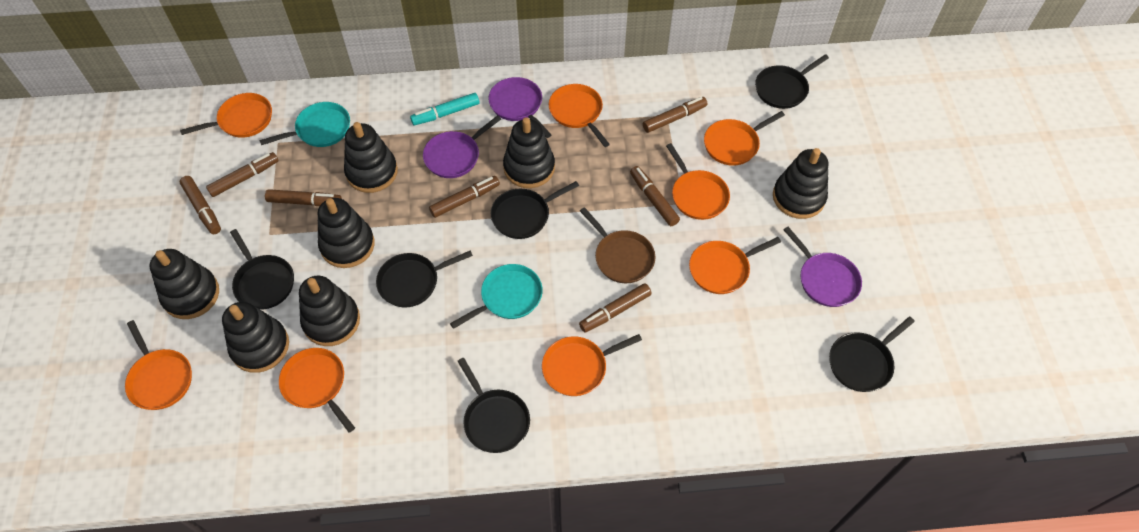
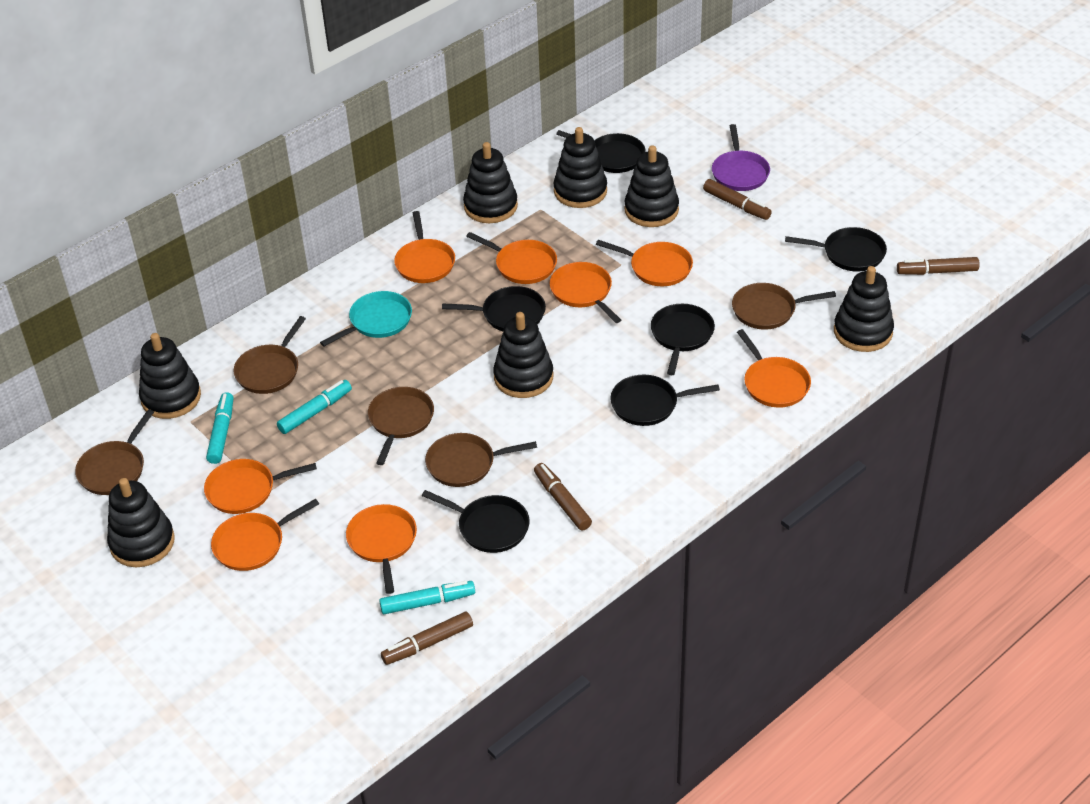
brown marker: [180,176,221,234] [206,152,279,197] [265,189,342,206] [429,176,500,218] [579,283,652,332] [630,166,680,226] [643,97,708,133] = 7 -> [381,611,473,665] [534,463,592,530] [703,179,772,220] [897,257,980,275] = 4
brown pan: [580,207,655,283] = 1 -> [75,410,154,495] [233,316,306,394] [368,387,434,465] [425,433,537,487] [732,283,836,330] = 5
purple pan: [423,115,501,178] [488,77,551,138] [784,227,862,307] = 3 -> [712,124,770,191] = 1
turquoise marker: [410,93,479,125] = 1 -> [206,392,234,464] [277,380,352,434] [379,581,475,614] = 3
turquoise pan: [259,102,350,147] [450,264,543,329] = 2 -> [320,291,412,346] = 1

